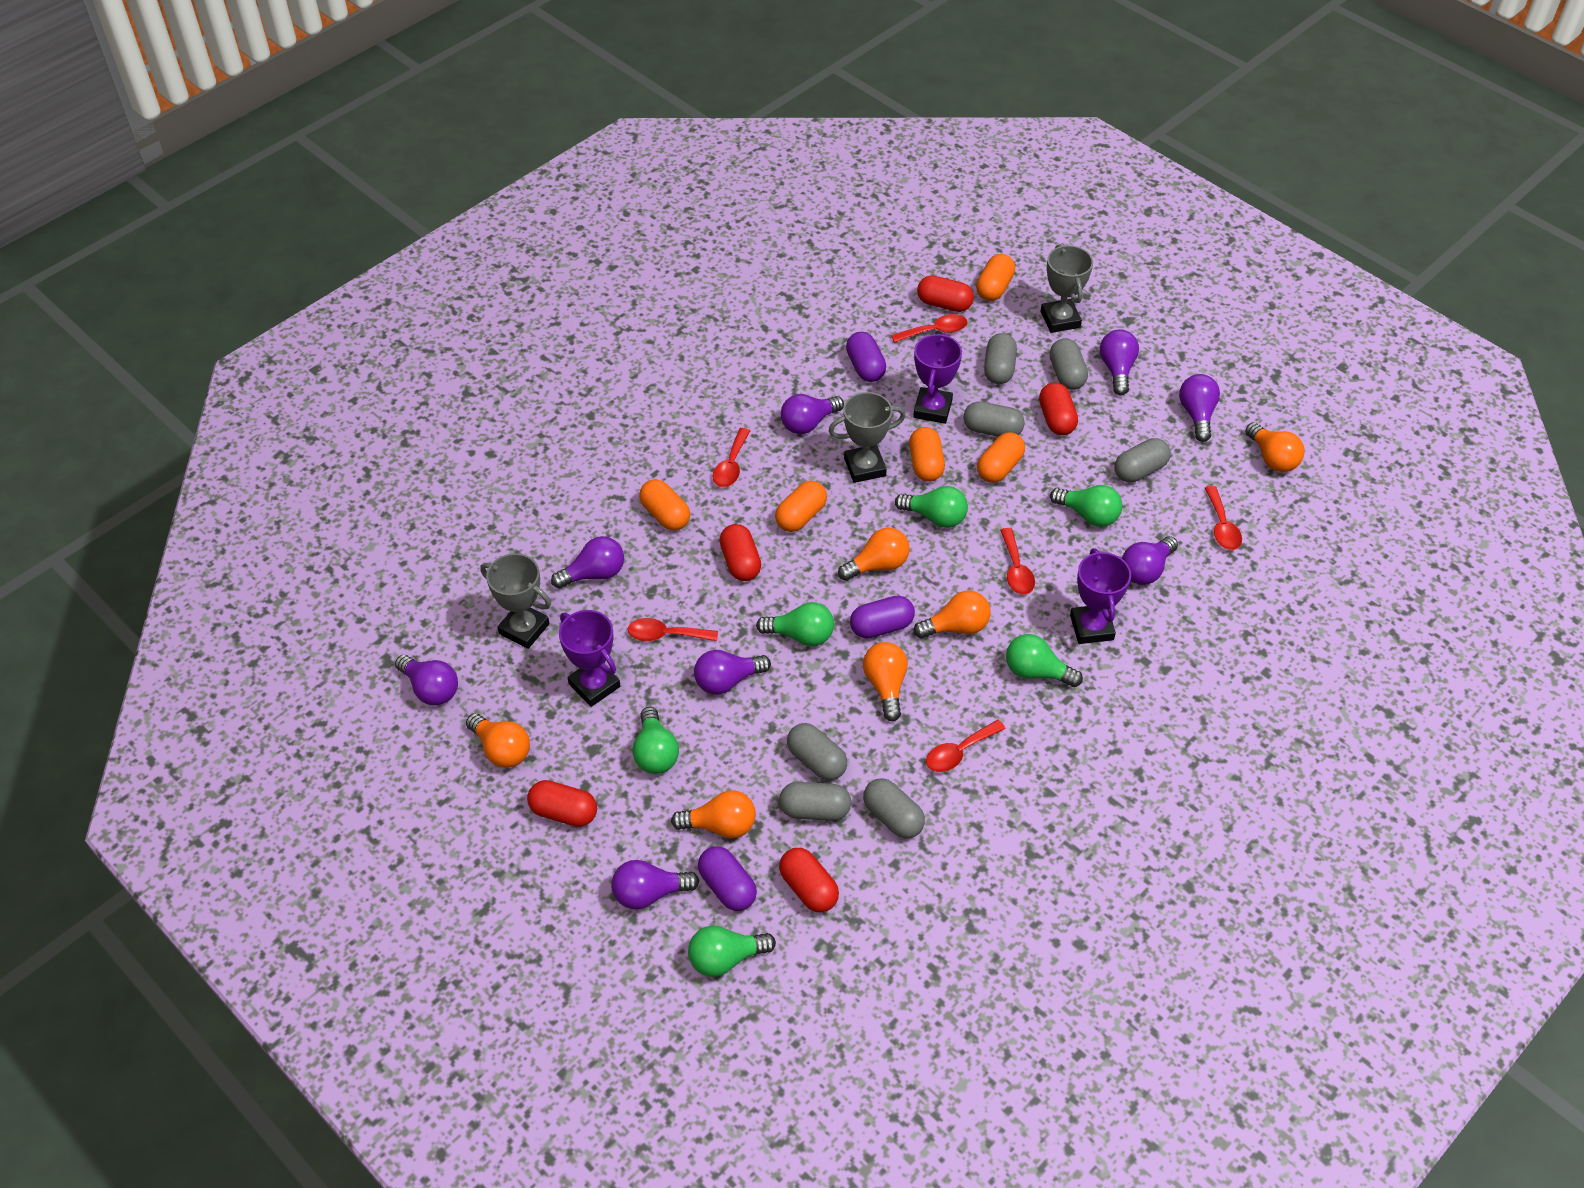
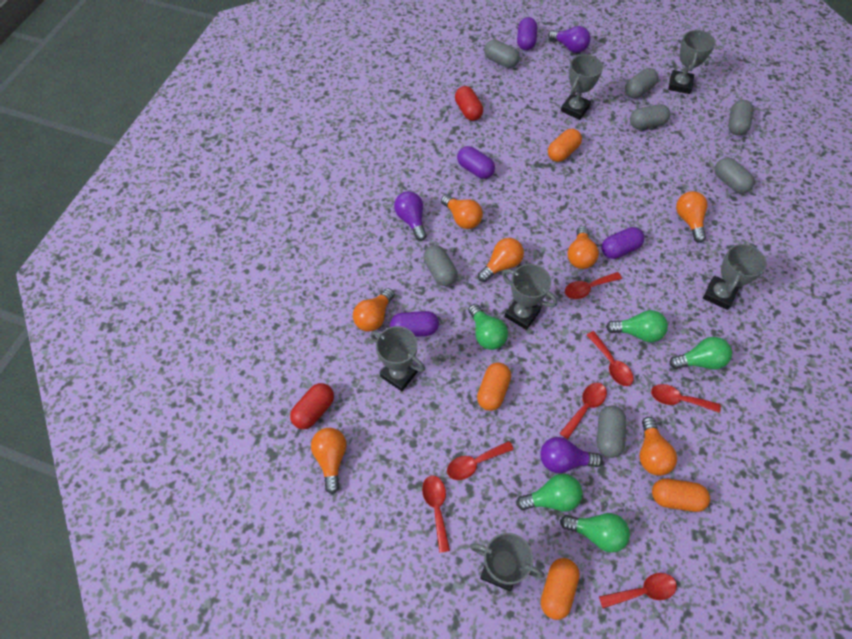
green light bulb: [632,707,679,774] [688,926,776,977] [756,602,834,646] [895,486,968,528] [1006,634,1083,687] [1050,485,1122,527] = 6 -> [468,304,508,350] [516,474,583,512] [560,513,630,553] [606,310,668,342] [669,337,732,370] = 5
grey trophy: [480,553,551,649] [829,392,906,483] [1041,244,1093,333] = 3 -> [370,326,425,391] [470,533,545,591] [502,264,557,330] [561,54,603,120] [668,30,715,94] [703,243,767,310] = 6
orange capsule: [639,479,690,531] [775,481,827,532] [909,427,945,482] [976,254,1015,301] [977,432,1025,483] = 5 -> [477,362,511,411] [541,558,580,620] [548,129,582,162] [652,479,710,512] = 4
orange light bulb: [466,713,530,768] [671,790,756,838] [838,527,910,581] [863,642,908,721] [913,590,991,639] [1245,422,1305,472] = 6 -> [311,428,347,494] [353,288,395,332] [441,194,483,229] [478,238,524,282] [568,226,599,269] [639,417,677,476] [676,191,707,243] = 7
purple capsule: [698,846,757,911] [846,332,886,382] [850,596,915,639] = 3 -> [390,311,439,337] [457,146,495,179] [517,17,537,50] [602,227,644,259] = 4
purple light bulb: [395,655,458,705] [551,536,624,589] [611,860,699,909] [694,650,771,695] [781,394,844,434] [1100,329,1139,396] [1122,536,1178,585] [1179,374,1220,442] = 8 -> [394,191,427,241] [540,437,602,473] [548,26,590,53] = 3
purple trophy: [559,610,620,707] [913,333,962,424] [1070,548,1131,644] = 3 -> none = 0
red capsule: [527,780,597,827] [719,524,761,581] [779,848,839,912] [917,275,974,312] [1039,383,1078,435] = 5 -> [290,383,334,429] [455,86,483,121] = 2
red spoon: [628,618,718,641] [713,428,750,487] [891,314,968,343] [926,720,1006,772] [1000,528,1035,595] [1205,486,1242,550] = 6 -> [422,476,450,553] [447,441,514,480] [560,383,607,439] [565,272,622,299] [587,331,633,386] [599,573,677,608] [651,384,721,413] = 7

